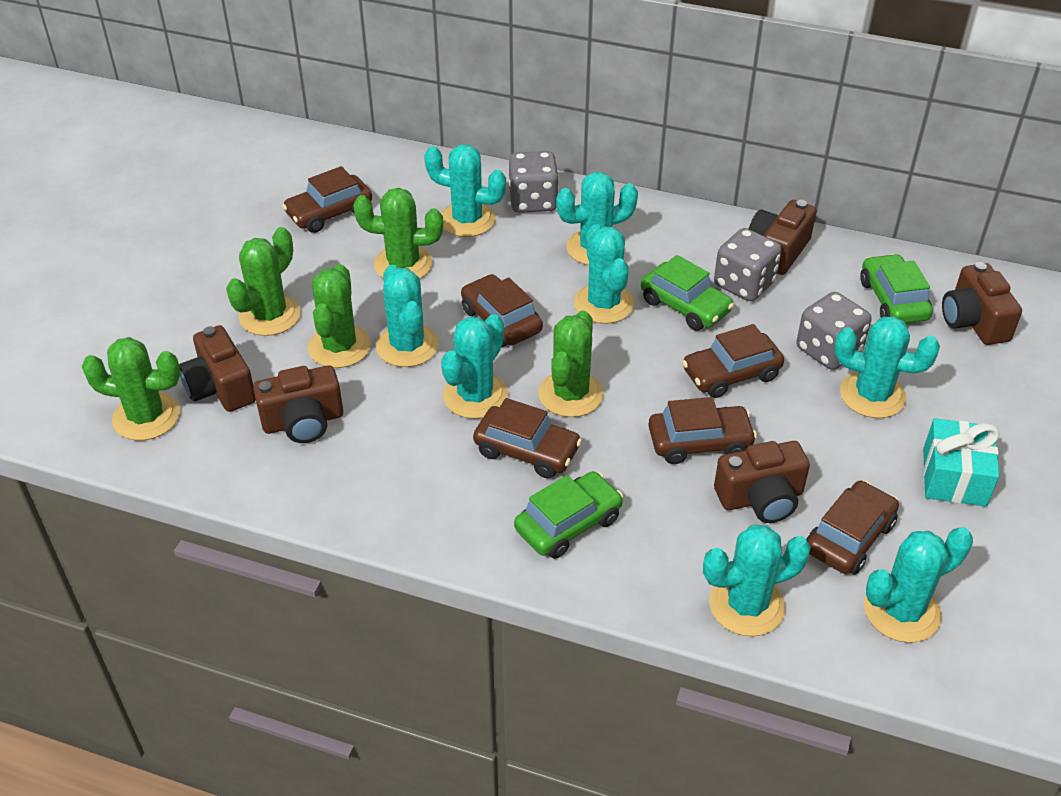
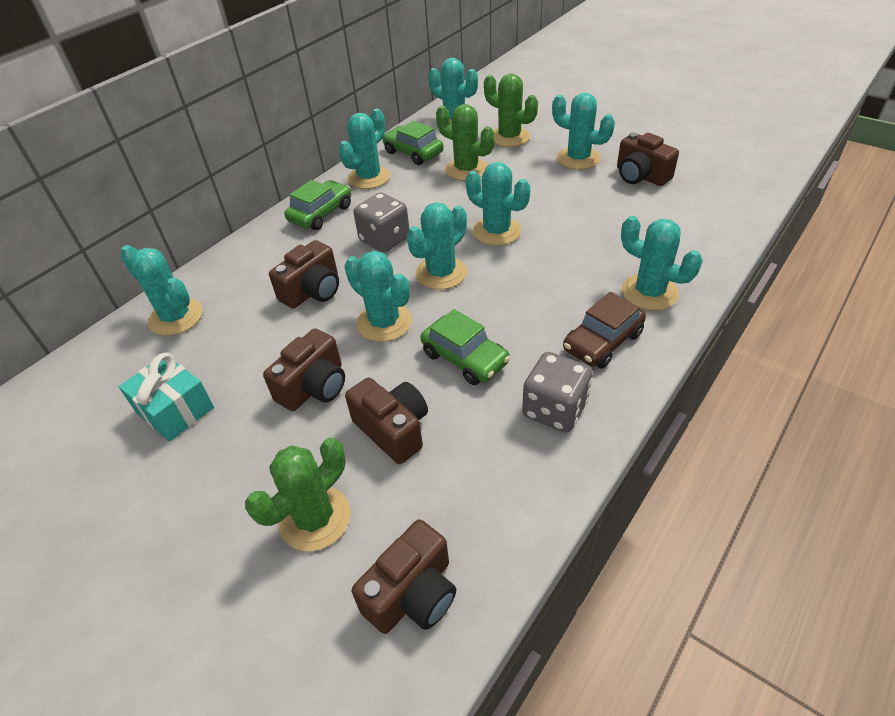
brown car: [282,166,372,233] [461,274,543,347] [473,398,582,479] [648,397,757,464] [682,324,784,398] [806,480,899,575] = 6 -> [563,292,646,369] = 1
green cactus: [82,337,181,441] [226,227,301,336] [308,264,371,368] [353,188,443,279] [538,310,604,417] = 5 -> [245,438,351,551] [436,104,495,181] [484,74,538,147] = 3
grey dice: [509,151,559,213] [714,228,782,301] [796,292,871,370] = 3 -> [353,193,410,253] [522,352,593,433] = 2

